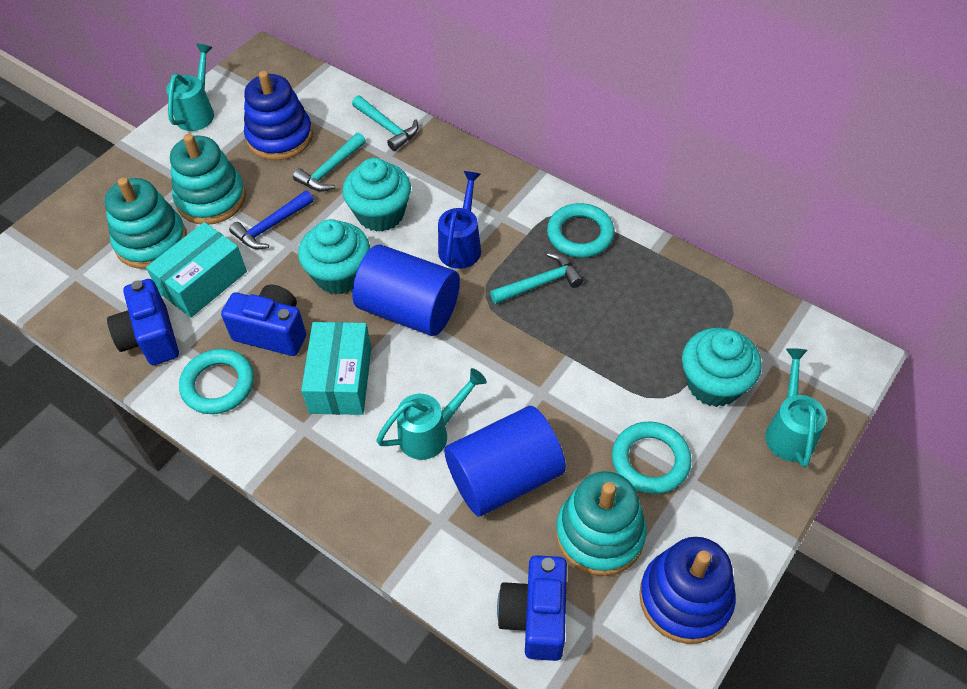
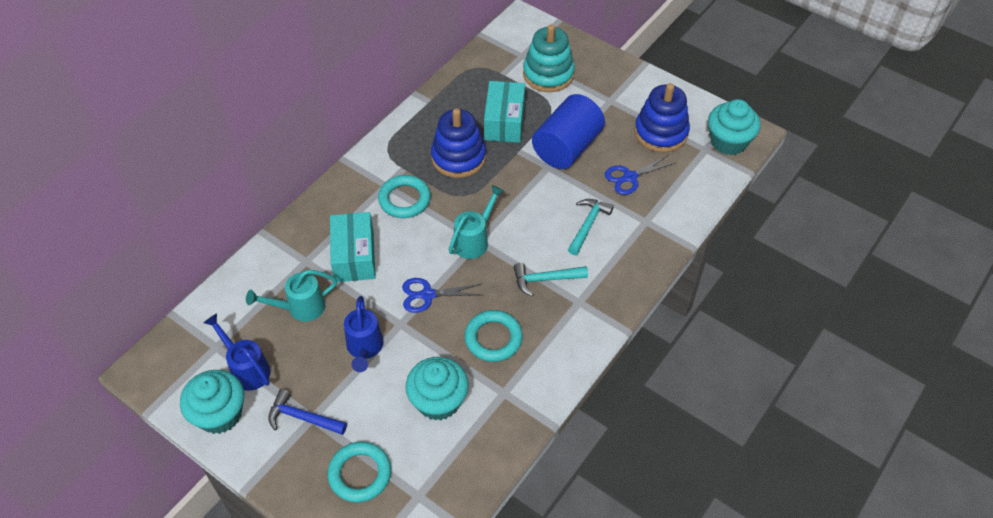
blue camera: [107,279,179,365] [221,285,306,356] [497,555,567,661] = 3 -> none = 0
blue cylinder: [352,244,460,336] [444,406,566,516] = 2 -> [532,94,605,169] = 1
blue scissors: none = 0 -> [402,278,482,313] [605,155,677,195] = 2
blue watering can: [438,171,481,269] = 1 -> [204,313,271,391] [344,296,384,372] = 2
turquoise hammer: [293,132,366,192] [352,95,418,151] [490,253,583,304] = 3 -> [514,263,588,296] [568,199,614,255] = 2
turquoise stacking toy: [105,177,187,269] [170,134,246,225] [556,471,647,576] = 3 -> [523,24,575,92] = 1
turquoise watering can: [166,44,214,131] [376,368,487,460] [765,348,827,467] = 3 -> [246,270,337,322] [449,185,505,259] = 2

